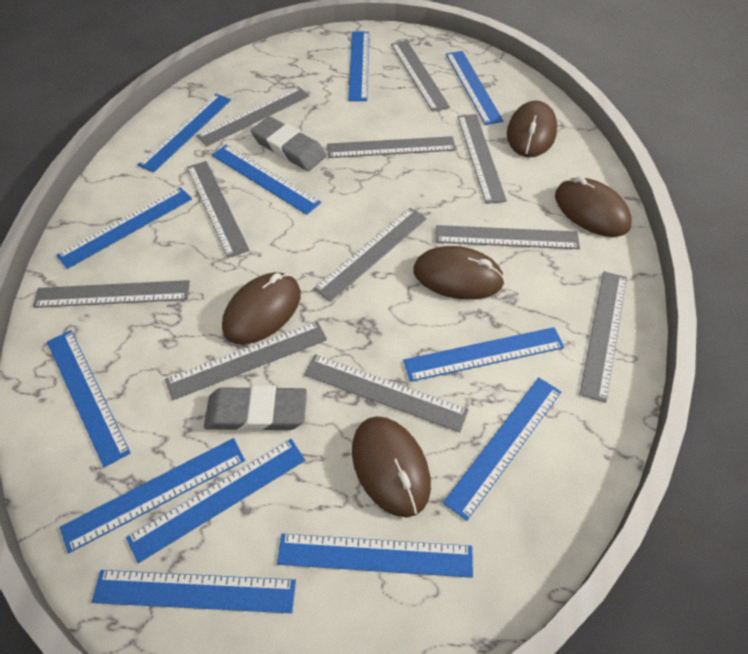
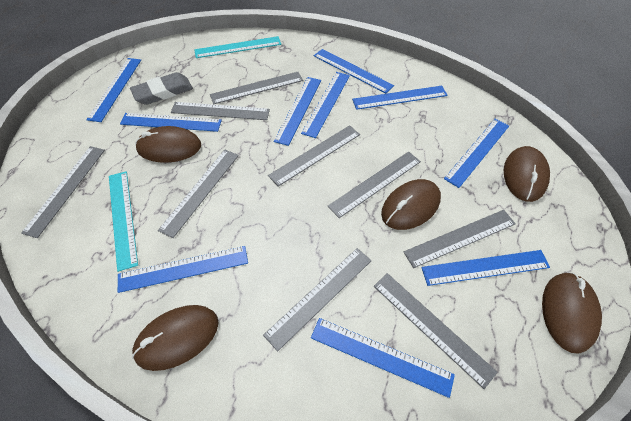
blue ruler: [47,330,131,467] [56,187,192,269] [60,438,245,553] [92,570,296,613] [126,439,305,563] [138,94,231,173] [212,144,321,215] [277,534,473,578] [348,32,369,101] [403,327,564,382] [443,378,561,521] [446,51,503,125] = 12 -> [86,58,141,122] [118,246,248,293] [120,113,222,132] [274,77,321,146] [301,72,350,138] [311,318,455,398] [314,49,394,93] [352,86,448,110] [421,250,550,286] [444,119,509,188] = 10
grey eraser: [204,386,307,432] [251,116,326,171] = 2 -> [130,72,193,105] = 1
grey ruler: [33,280,190,308] [165,321,327,400] [187,161,250,258] [196,86,309,147] [304,354,469,432] [313,208,427,302] [327,136,456,158] [391,41,450,112] [436,225,580,249] [458,114,507,204] [579,271,627,403] = 11 -> [21,146,105,238] [158,149,239,238] [171,102,270,120] [210,72,303,104] [263,248,372,351] [268,125,360,187] [328,152,421,218] [374,273,498,389] [404,210,516,268] = 9
turquoise ruler: none = 0 -> [109,171,138,272] [194,36,281,58] = 2

